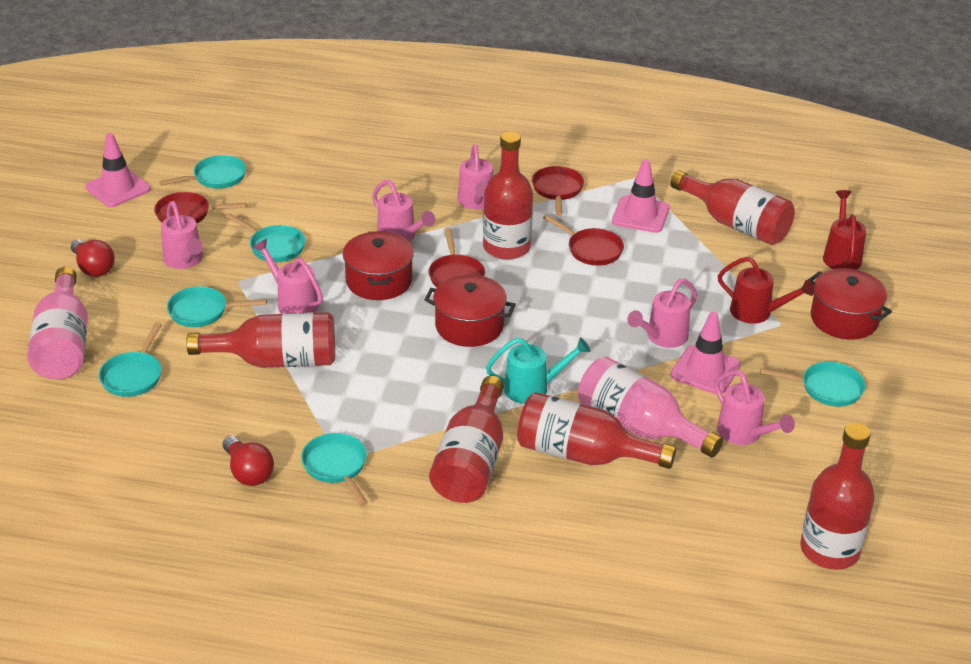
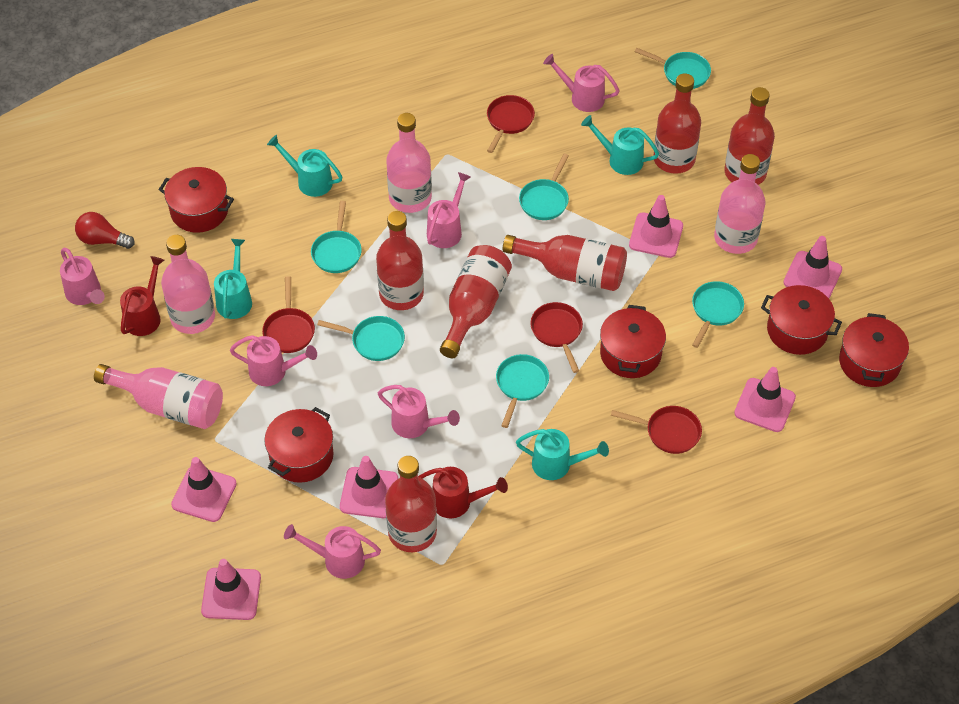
pink bottle: [27,266,88,379] [578,357,723,458] = 2 -> [94,364,223,429] [161,235,215,334] [386,113,432,213] [714,154,766,254] = 4
pink traffic cone: [85,133,150,207] [612,159,669,233] [670,311,741,394] = 3 -> [171,457,237,522] [201,559,261,620] [340,456,398,518] [629,195,683,258] [734,367,796,432] [783,236,842,298] = 6
red light bulb: [71,239,115,277] [223,436,274,486] = 2 -> [75,212,135,249] = 1
red pot: [343,231,414,300] [424,275,516,347] [808,268,892,340] = 3 -> [159,167,234,233] [264,407,334,483] [600,305,666,378] [761,285,842,355] [839,313,909,387] = 5
turquoise watering can: [486,338,591,404] = 1 -> [214,239,252,319] [267,135,342,197] [516,429,609,480] [581,115,659,175] = 4

